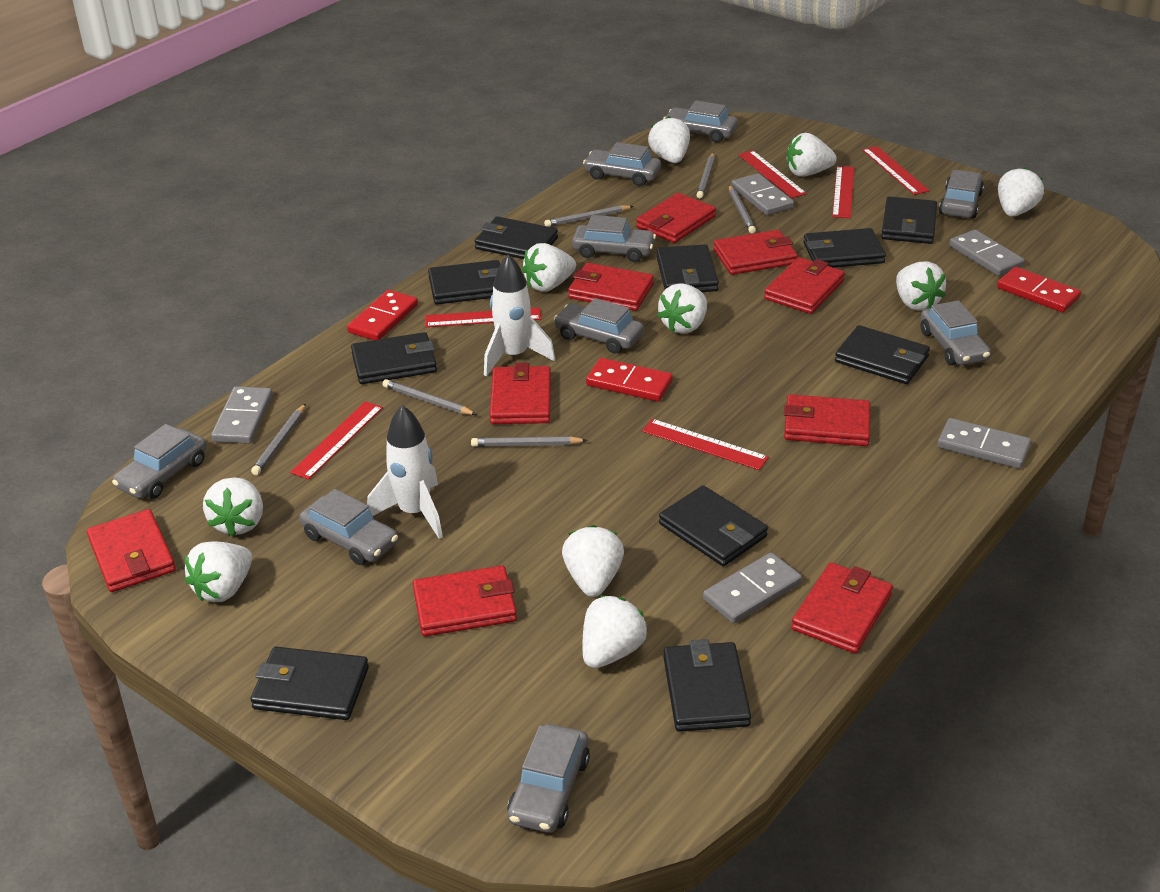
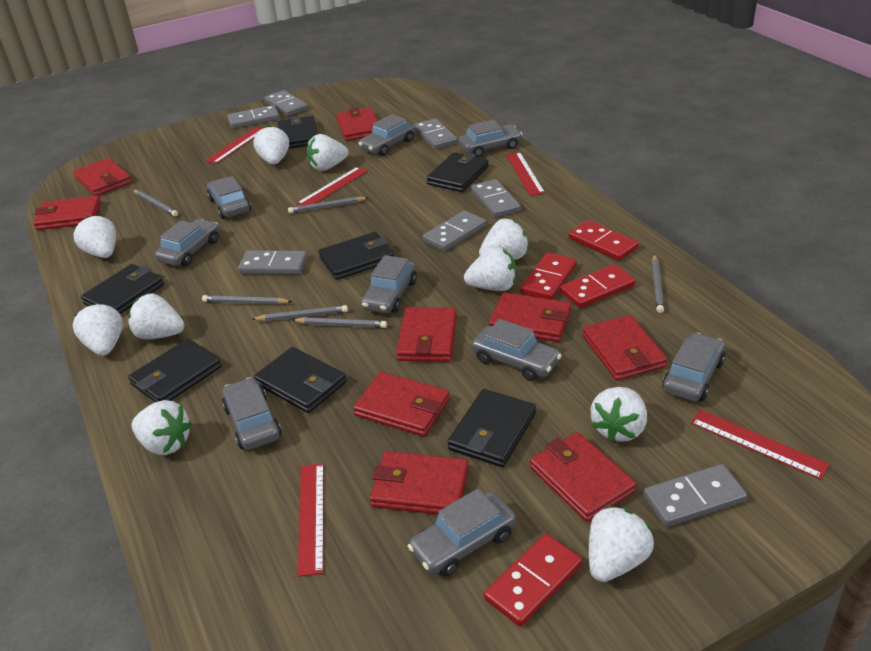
black wallet: [250,647,369,720] [351,332,437,384] [428,260,500,305] [475,216,558,259] [656,244,719,292] [659,485,768,566] [663,639,751,732] [803,228,886,268] [835,325,930,384] [881,196,937,244] = 10 -> [81,264,164,314] [128,339,222,402] [254,347,347,413] [277,116,318,149] [318,232,394,280] [427,152,489,192] [448,389,536,467] = 7
grey domino: [211,386,273,444] [703,552,802,623] [731,173,794,215] [937,418,1031,469] [949,230,1025,276] = 5 -> [227,105,280,129] [238,250,308,274] [265,90,308,116] [414,119,458,149] [422,210,486,251] [471,179,521,217] [644,464,747,527] = 7
red domino: [347,290,418,340] [586,358,673,402] [997,267,1081,312] = 3 -> [484,534,583,627] [520,252,577,300] [560,264,635,308] [568,220,639,261] = 4
red ruler: [290,401,383,480] [425,308,541,327] [642,419,769,470] [738,150,807,198] [832,166,854,218] [862,146,930,195] = 6 -> [205,127,263,164] [297,167,368,206] [298,463,324,577] [506,152,545,196] [691,410,830,480] = 5
white rocket: [367,405,443,539] [484,254,555,376] = 2 -> none = 0

